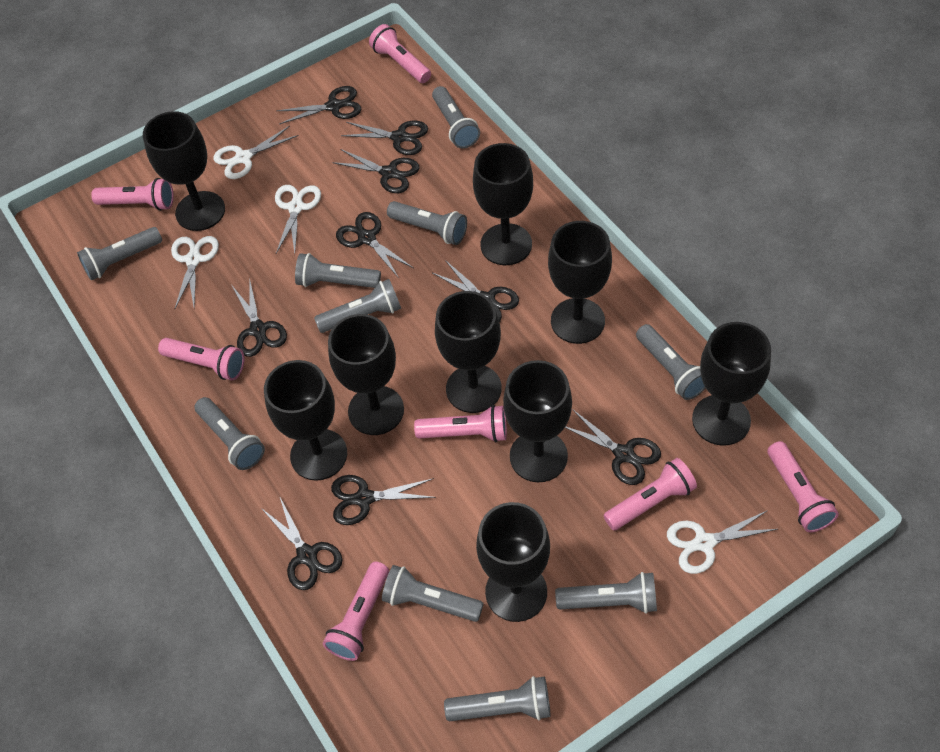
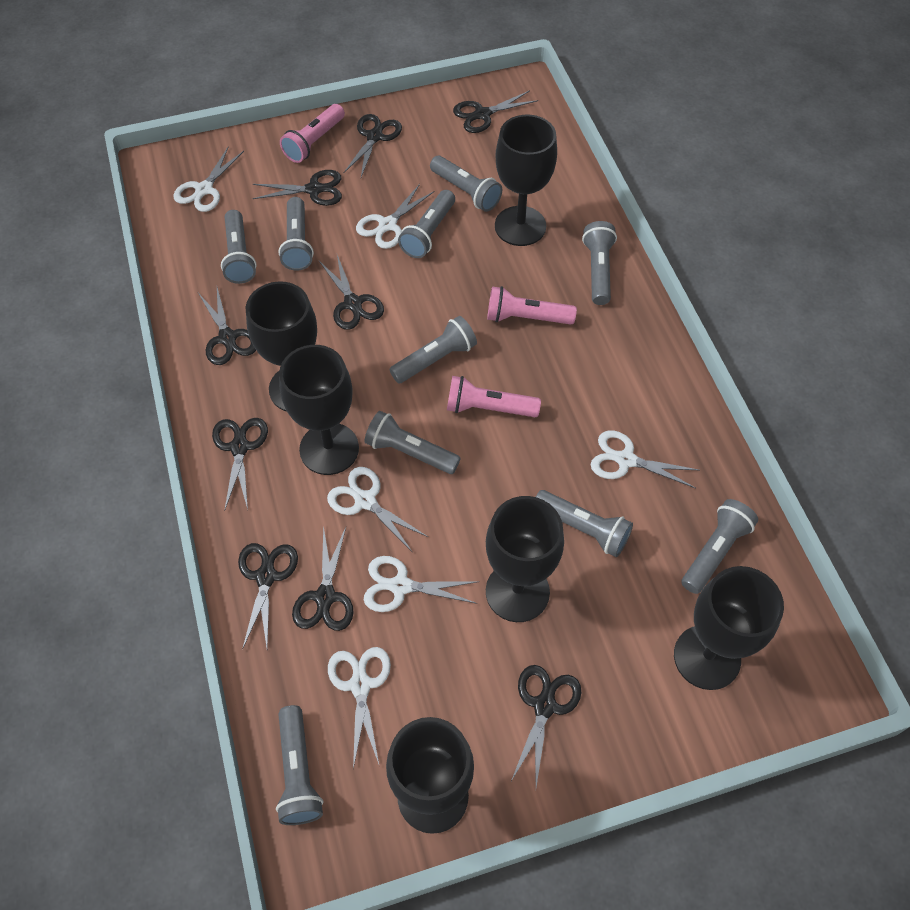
black goblet: [143,111,225,231] [264,360,347,481] [328,314,404,435] [435,291,502,413] [473,143,533,265] [476,502,550,622] [503,360,572,482] [548,221,612,344] [692,322,771,446] = 9 -> [246,281,317,411] [279,345,359,475] [386,717,474,834] [486,496,564,622] [495,115,557,246] [674,566,784,690] = 6
pink flashlight: [91,178,174,211] [158,338,245,380] [323,562,389,661] [369,24,431,83] [414,405,507,442] [603,458,697,531] [767,441,839,532] = 7 -> [280,104,345,163] [447,376,541,417] [487,286,577,324] = 3
white scissors: [171,236,219,308] [213,126,298,179] [275,185,321,253] [667,510,778,574] = 4 -> [173,146,244,212] [327,467,428,553] [328,647,391,769] [356,184,435,249] [364,556,479,612] [590,430,699,488] = 6

